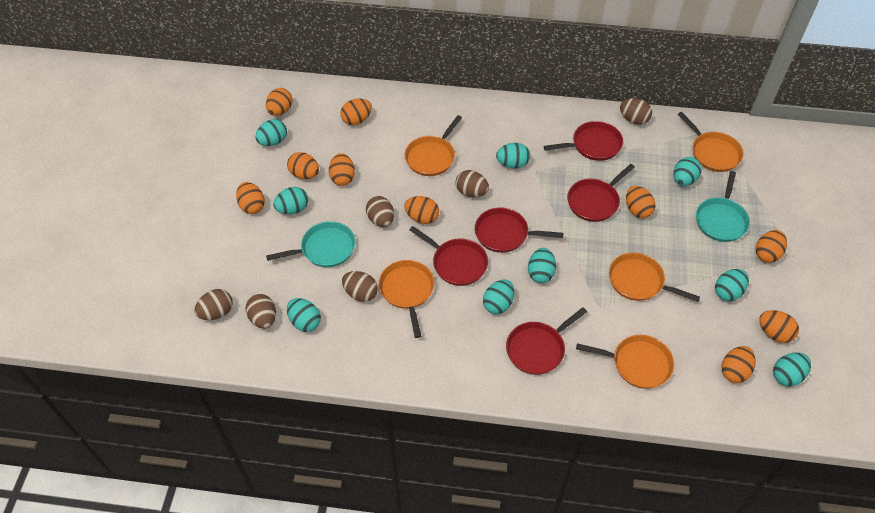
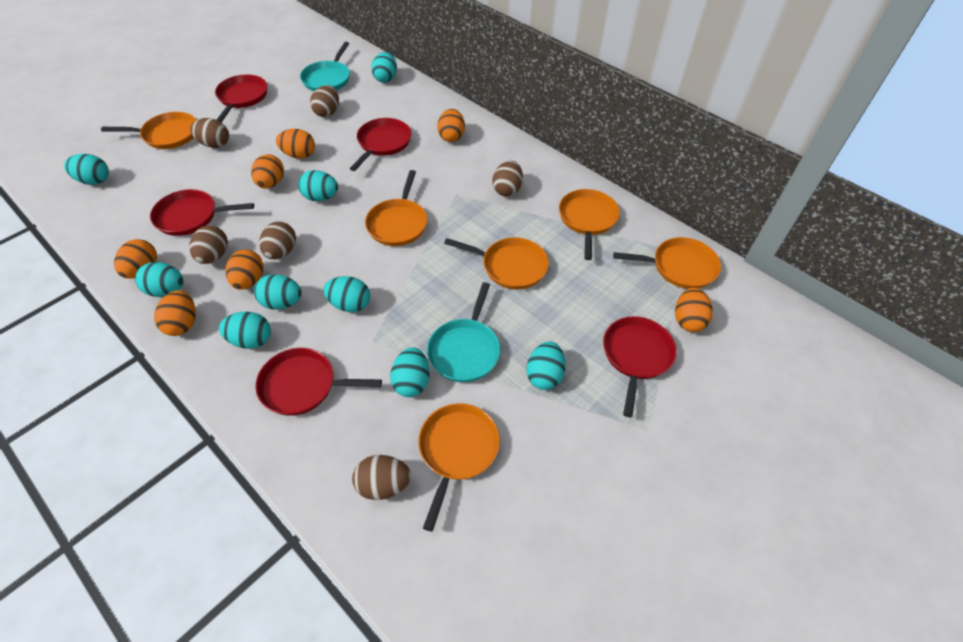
orange egg: [236,182,265,214] [266,88,293,116] [287,152,319,179] [329,153,355,186] [340,99,372,125] [404,196,439,224] [626,186,655,218] [721,346,756,383] [756,230,787,263] [759,310,799,343] = 10 -> [114,239,157,279] [154,290,196,336] [226,249,263,290] [251,154,284,189] [276,129,315,159] [437,109,465,142] [675,288,713,332] = 7
orange pan: [378,260,435,338] [405,115,462,176] [576,335,674,389] [609,252,700,302] [678,112,744,172] = 5 -> [101,112,196,149] [365,170,427,246] [418,403,500,532] [444,237,549,289] [559,189,620,260] [613,237,721,289] = 6

